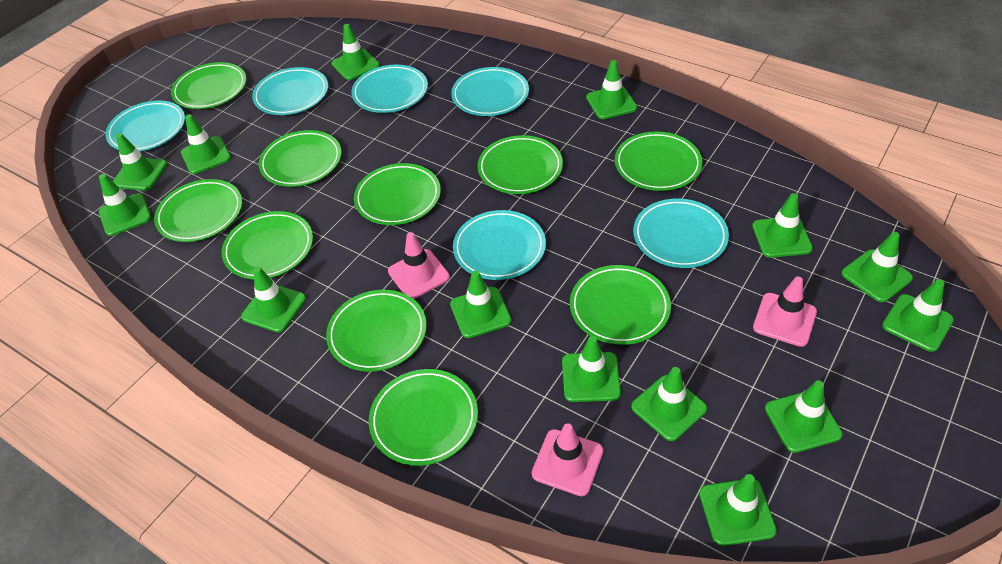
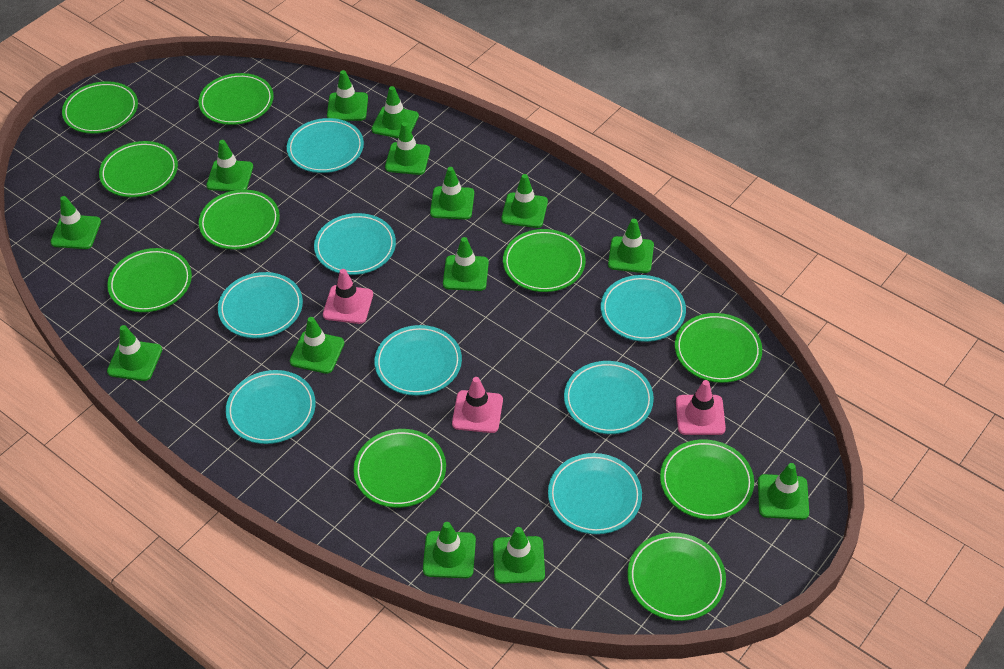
turquoise plate: [105,101,185,151] [252,67,328,115] [351,65,428,113] [451,67,529,116] [453,210,546,280] [633,199,729,268] = 6 -> [218,272,303,338] [226,370,316,444] [287,118,364,173] [314,213,396,275] [374,325,462,396] [548,453,642,534] [564,361,654,434] [601,275,686,342] = 8

